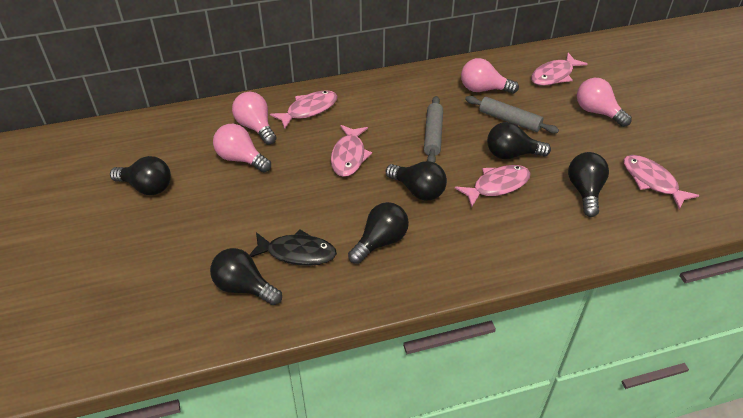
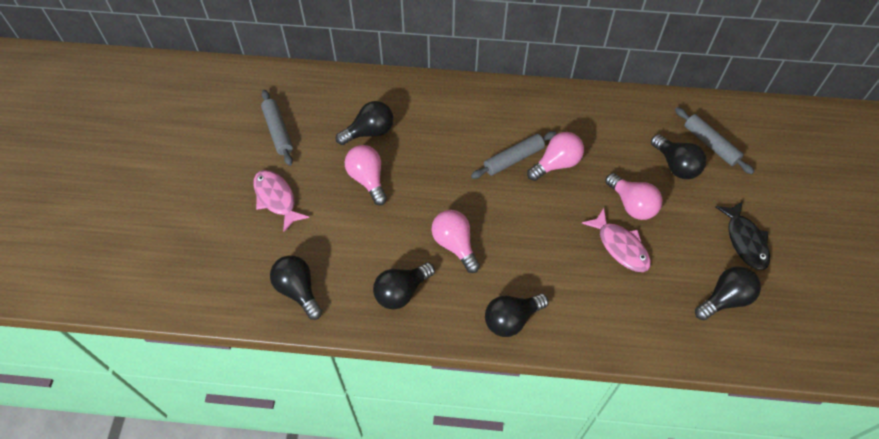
grey rolling pin: [424,96,443,163] [465,96,559,133] = 2 -> [261,90,293,166] [471,131,557,179] [675,107,754,174] = 3
pink fish: [270,90,338,129] [331,125,372,177] [455,165,531,207] [531,53,587,86] [624,155,700,209] = 5 -> [253,170,309,232] [582,208,651,272] = 2

